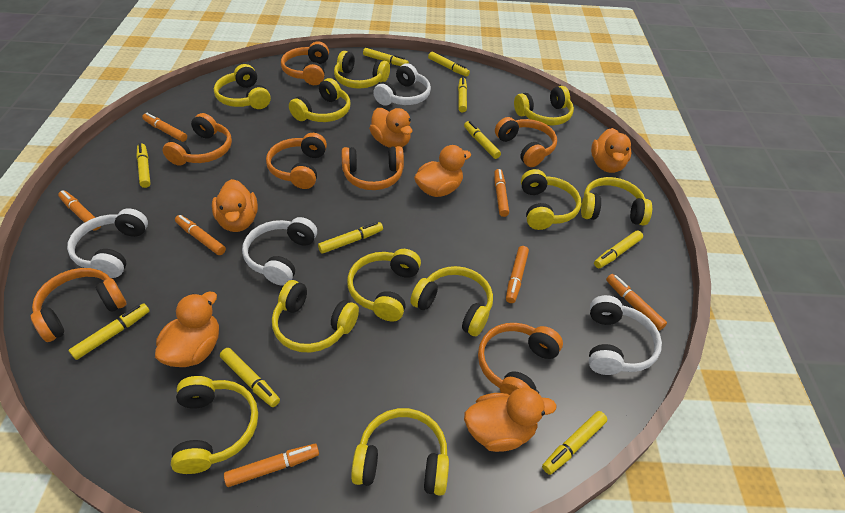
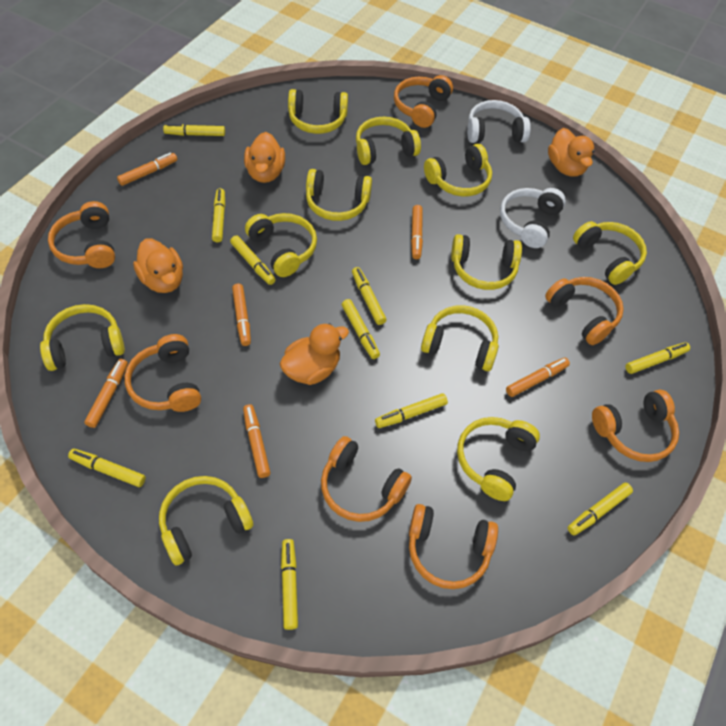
orange duck: [155,291,219,367] [212,179,258,232] [369,108,412,148] [414,145,471,197] [464,388,556,452] [591,128,631,173] = 6 -> [133,239,183,293] [244,132,285,183] [280,323,349,385] [548,128,594,177] = 4
orange marker: [58,190,101,230] [142,112,187,142] [175,215,226,255] [224,444,319,487] [494,169,509,217] [506,246,529,303] [606,274,667,330] = 7 -> [84,359,128,428] [117,153,177,186] [232,284,251,346] [243,404,271,478] [411,205,423,259] [506,358,570,397] = 6
white headphones: [67,208,148,278] [242,217,317,286] [373,63,431,106] [589,295,662,375] = 4 -> [467,100,531,143] [500,188,566,248] = 2

